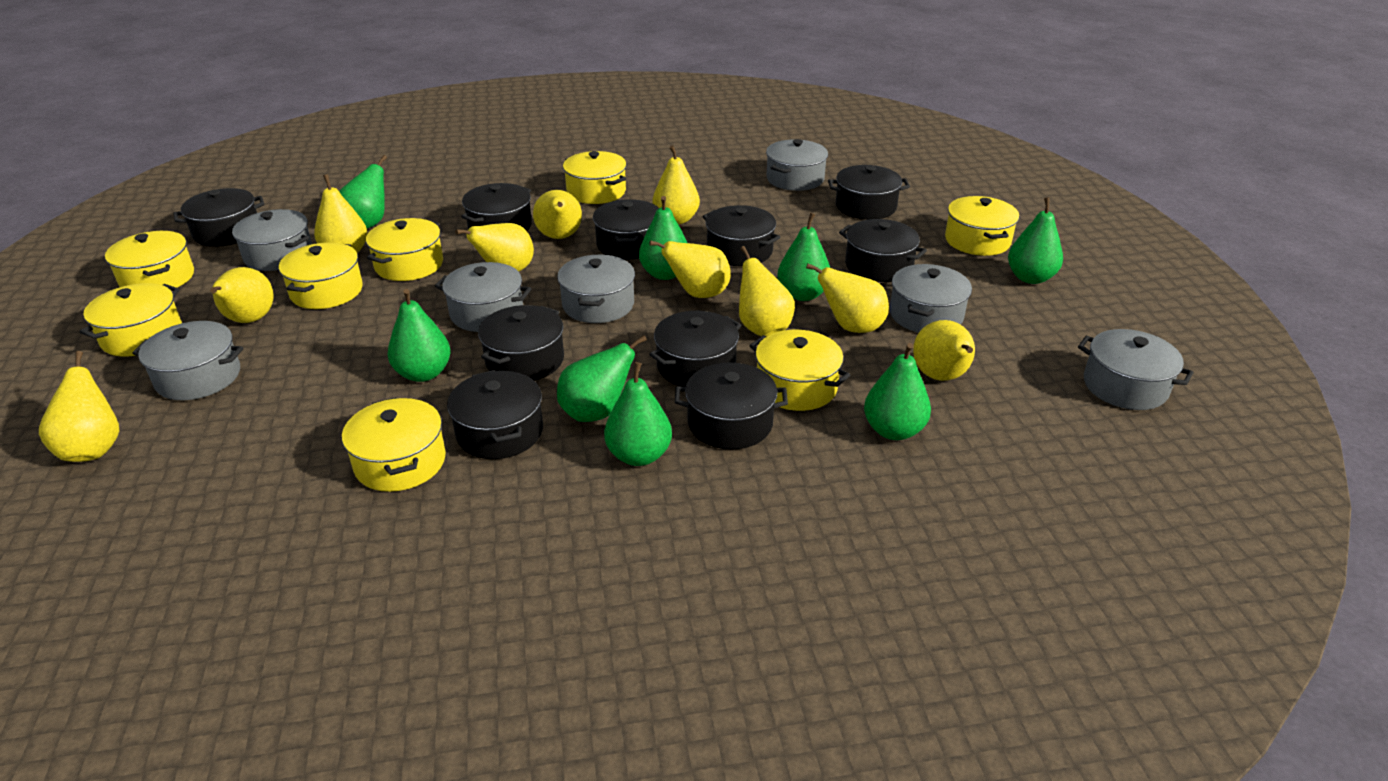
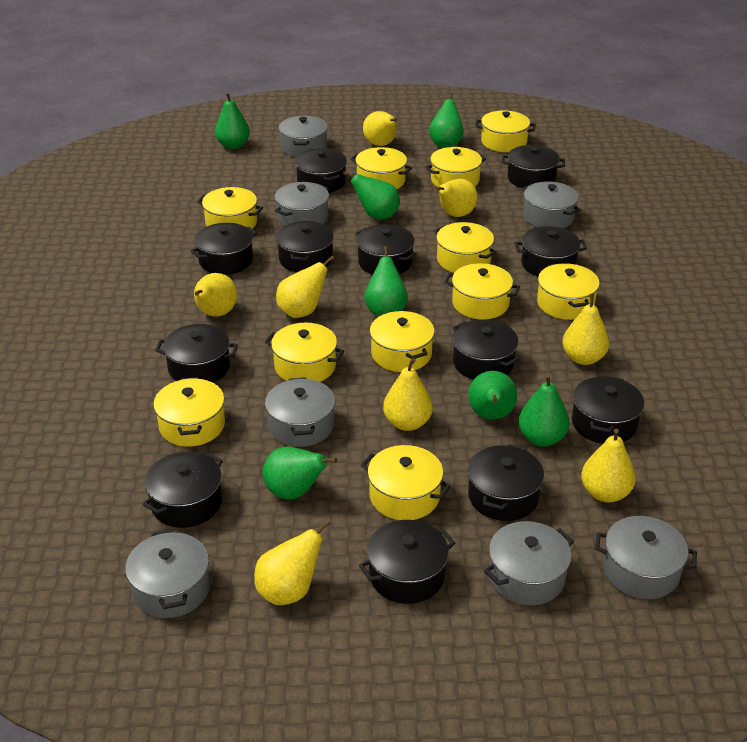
black pot: [173,188,265,247] [447,370,543,459] [461,183,532,231] [478,305,564,380] [593,199,659,260] [649,311,741,387] [675,362,788,450] [702,205,780,266] [828,165,910,220] [839,219,927,282] = 10 -> [143,452,223,528] [155,324,238,383] [191,223,257,275] [276,221,334,272] [295,148,347,193] [355,224,416,275] [359,520,455,604] [452,320,519,380] [468,444,544,521] [502,145,565,188] [515,226,587,276] [572,375,644,444] = 12
green pear: [339,155,387,229] [388,289,450,382] [557,335,647,422] [604,362,672,466] [639,196,687,280] [777,213,830,301] [864,343,931,440] [1008,197,1063,284] = 8 -> [215,92,250,149] [263,447,337,500] [343,171,400,219] [364,246,408,317] [429,92,464,148] [468,371,517,420] [518,374,569,446] = 7
yellow pear: [39,351,119,462] [210,267,274,323] [314,174,367,253] [455,223,534,271] [533,190,582,239] [649,240,731,298] [653,145,700,224] [739,246,795,336] [806,263,889,333] [913,320,975,381] = 10 -> [194,273,237,317] [254,519,331,605] [276,256,335,318] [363,111,397,146] [383,358,433,431] [436,179,478,217] [562,294,609,365] [581,429,636,503] = 8
yellow pot: [80,283,182,357] [105,231,194,288] [279,242,363,309] [342,397,446,492] [366,218,443,281] [563,151,627,204] [750,330,850,411] [945,196,1019,256] = 8 -> [153,377,225,447] [197,187,263,229] [265,322,344,382] [351,147,412,189] [361,445,451,520] [370,311,435,372] [425,147,486,187] [434,222,497,273] [444,263,520,319] [475,110,536,152] [537,263,600,320] = 11

